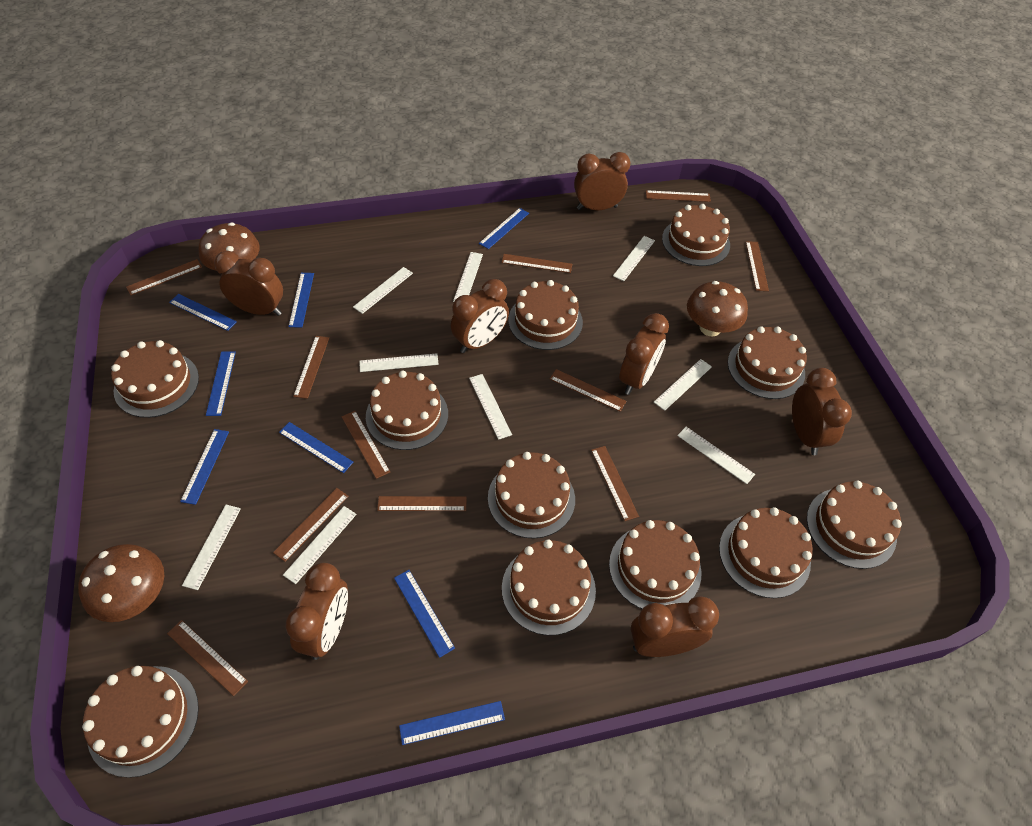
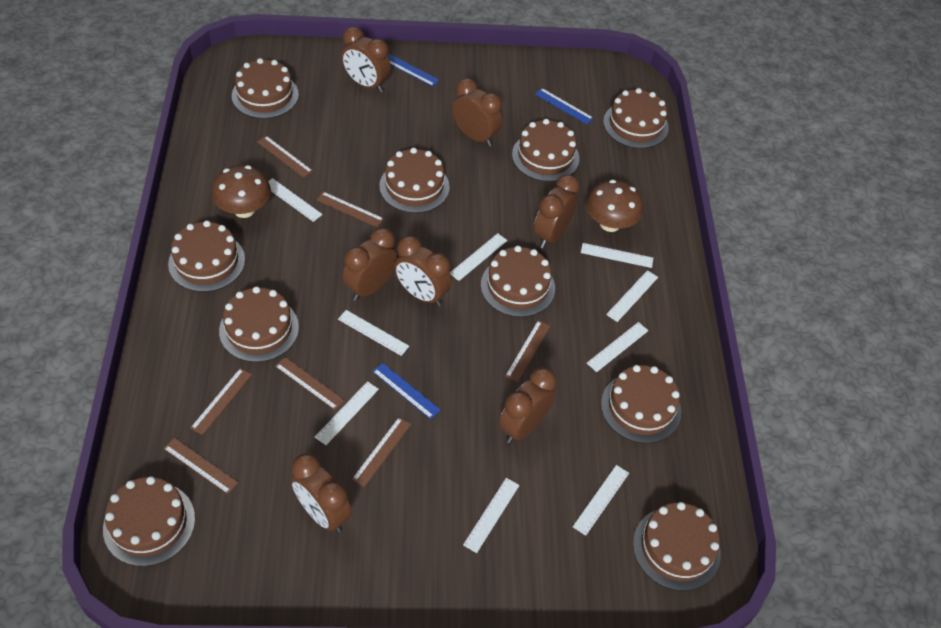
blue ruler: [169,294,237,331] [180,429,229,505] [206,352,236,416] [279,422,354,473] [288,273,314,328] [394,570,455,658] [399,701,505,745] [479,208,529,249] = 8 -> [373,363,441,419] [387,53,439,86] [535,88,594,124] = 3
brown cake: [82,666,199,778] [111,340,199,418] [366,371,448,450] [488,452,575,539] [502,540,596,636] [509,280,583,350] [609,520,702,609] [662,204,730,266] [719,507,813,598] [728,326,807,399] [807,481,902,569] = 11 -> [103,476,195,566] [168,221,245,292] [219,286,299,362] [232,58,299,119] [379,148,450,213] [481,246,555,317] [512,119,579,182] [601,365,681,443] [603,88,669,148] [633,502,721,591] = 10
brown mushroom: [78,544,164,622] [199,222,260,271] [687,281,748,337] = 3 -> [212,165,271,218] [586,180,643,232] = 2
brown ruler: [126,259,202,295] [167,620,248,696] [273,488,349,562] [293,336,329,399] [342,411,390,479] [377,496,467,511] [502,254,572,273] [550,369,626,412] [591,446,639,521] [646,190,711,202] [746,241,769,291] = 11 -> [164,438,238,494] [190,368,252,435] [257,136,313,178] [275,357,345,410] [316,192,384,228] [352,417,411,487] [505,320,550,382] = 7

